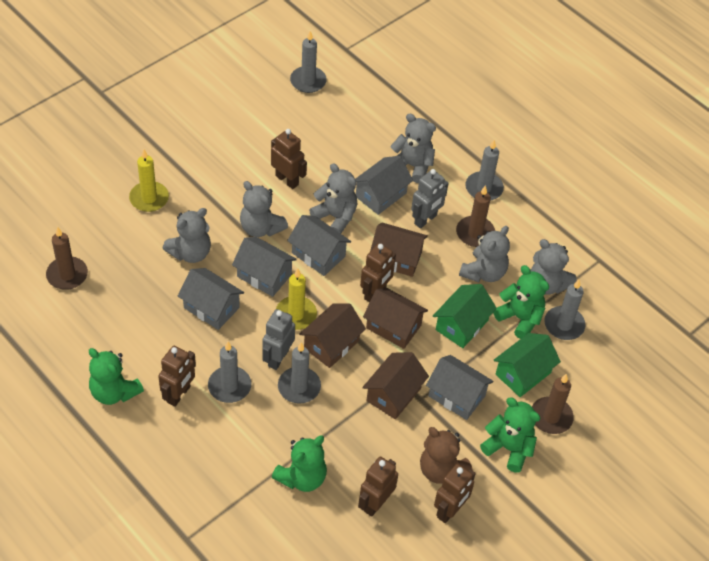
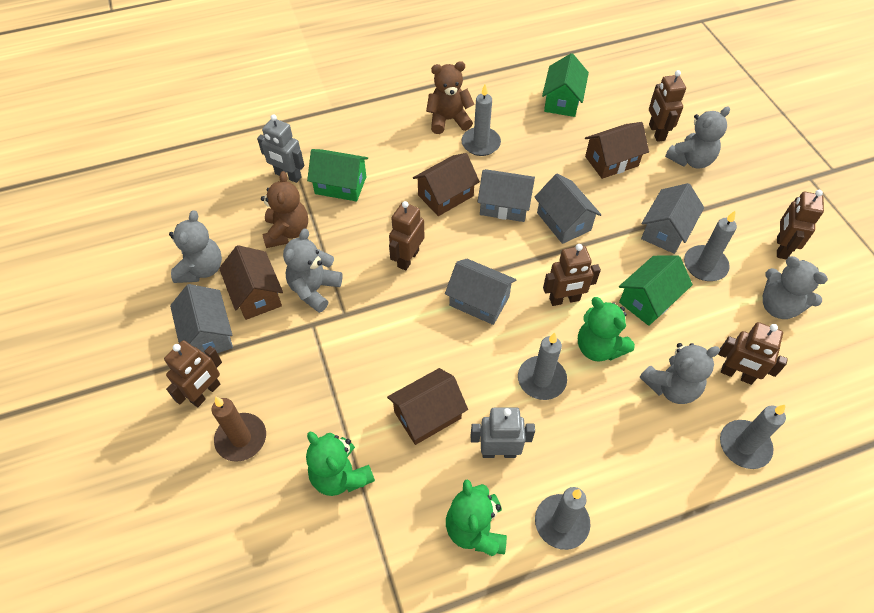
brown candle: [46,227,88,290] [456,185,495,247] [532,374,574,434] = 3 -> [211,396,266,462] = 1
brown robot: [158,346,196,407] [271,129,307,189] [358,456,398,517] [360,243,396,302] [434,464,476,523] = 5 -> [164,340,222,407] [389,201,424,271] [543,244,601,306] [649,70,686,142] [718,322,788,385] [777,190,824,259] = 6
brown teddy bear: [420,427,472,484] = 1 -> [261,171,308,248] [426,61,475,134] = 2
green house: [433,284,497,348] [494,333,561,397] = 2 -> [307,149,368,202] [542,53,589,117] [619,255,693,326] = 3
green teddy bear: [89,348,144,405] [272,435,327,492] [480,398,540,473] [493,265,549,339] = 4 -> [306,432,375,496] [446,480,507,556] [578,297,635,362] = 3
grey teddy bear: [162,208,211,263] [240,181,288,237] [309,163,357,234] [390,114,436,183] [459,226,510,282] [530,239,577,295] = 6 -> [169,210,222,283] [283,228,343,313] [640,343,720,404] [665,107,730,169] [763,256,828,319] = 5
yellow candle: [129,150,169,212] [276,268,317,330] = 2 -> none = 0

